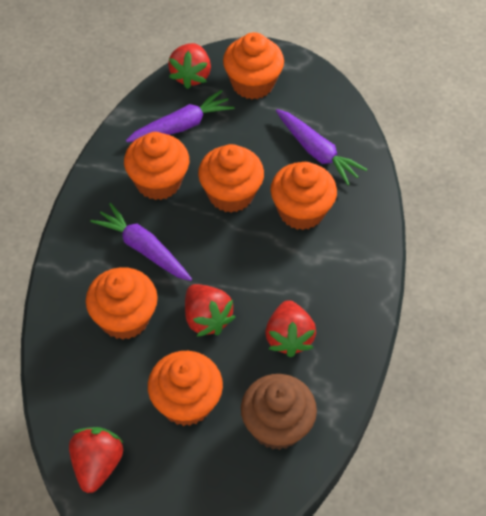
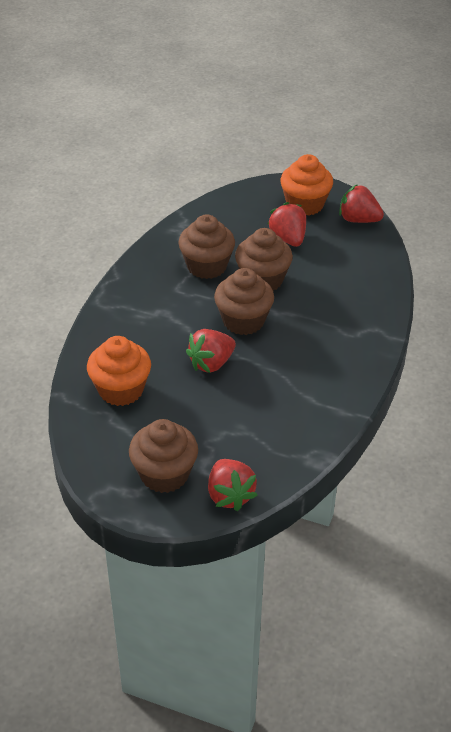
brown cupcake: [241,374,317,450] = 1 -> [129,419,198,493] [178,214,235,279] [214,268,274,335] [235,228,293,291] = 4
orange cupcake: [86,267,158,340] [124,132,189,200] [148,351,223,426] [198,144,264,213] [223,32,284,99] [270,162,337,230] = 6 -> [87,336,151,406] [280,154,333,216] = 2
purple carrot: [90,203,192,281] [126,90,234,142] [276,109,368,185] = 3 -> none = 0

